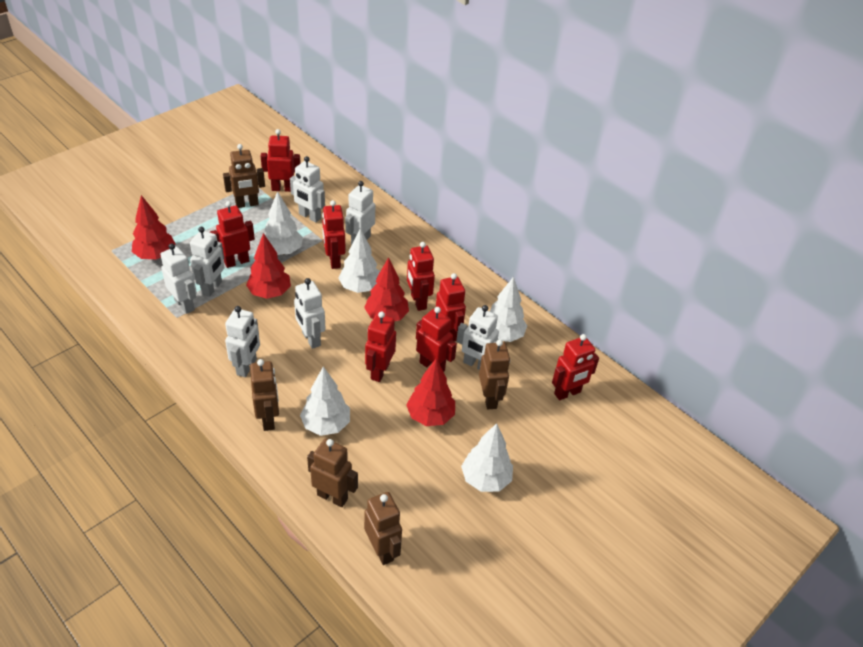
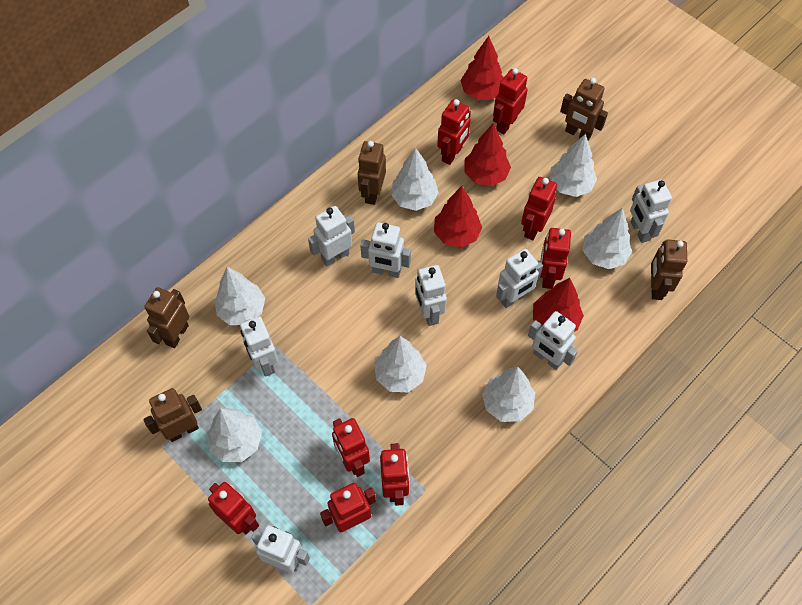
white robot: [160,243,197,314] [190,227,224,297] [225,306,260,377] [290,156,325,223] [294,278,326,349] [345,181,375,245] [457,305,499,370] = 7 -> [240,316,278,377] [251,525,310,573] [308,206,355,266] [360,222,411,278] [415,265,447,326] [496,249,543,308] [528,311,578,370] [630,180,672,243] = 8
white tree: [265,191,303,255] [300,366,350,436] [338,228,380,293] [461,423,513,492] [490,276,527,342] = 5 -> [208,408,262,462] [214,267,265,325] [374,336,427,392] [391,148,439,211] [482,367,535,422] [550,134,597,197] [582,208,632,269] = 7

